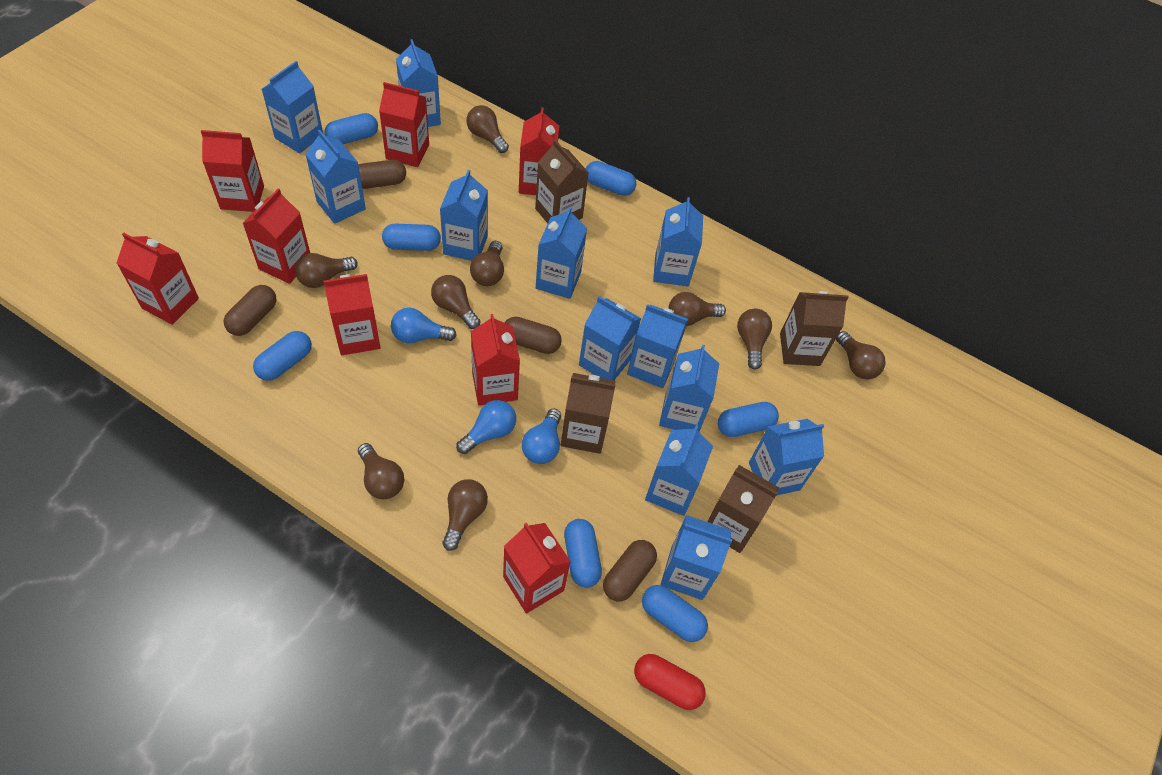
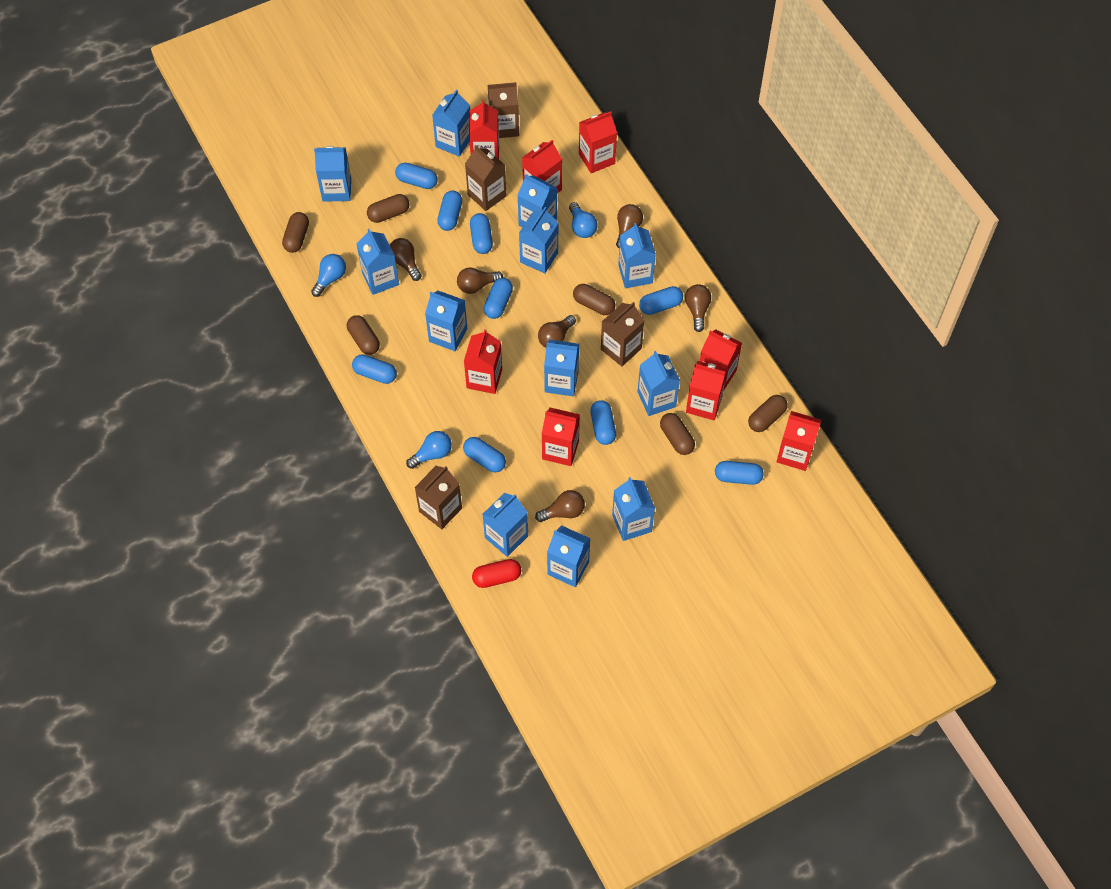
blue capsule: [253,331,312,381] [325,113,378,144] [382,224,441,251] [564,519,602,588] [586,161,636,196] [642,585,708,642] [718,402,779,437] = 7 -> [352,354,397,384] [395,163,438,189] [437,191,462,231] [463,437,506,472] [470,213,493,254] [484,278,513,319] [590,400,616,445] [639,286,683,315] [715,461,764,485] = 9
brown capsule: [224,285,277,336] [358,160,406,189] [504,317,562,354] [603,540,657,602] = 4 -> [282,212,309,253] [347,315,380,355] [367,194,410,223] [573,284,615,315] [660,413,695,455] [748,395,788,432] = 6
brown light bulb: [295,253,358,288] [358,443,404,499] [431,275,480,329] [442,479,488,551] [466,105,509,153] [470,241,504,286] [668,292,726,326] [737,309,772,370] [836,331,886,379] = 9 -> [390,238,421,281] [457,267,503,294] [535,490,585,522] [538,315,576,348] [616,204,643,248] [685,284,711,332] = 6

